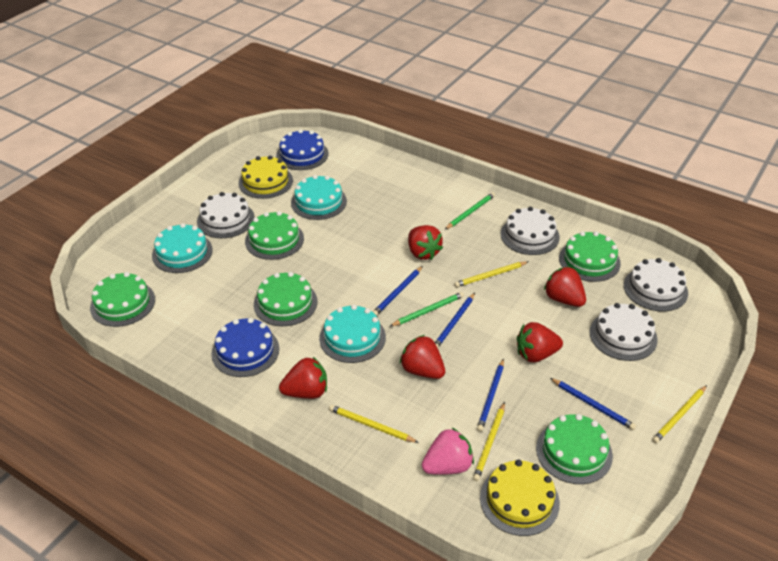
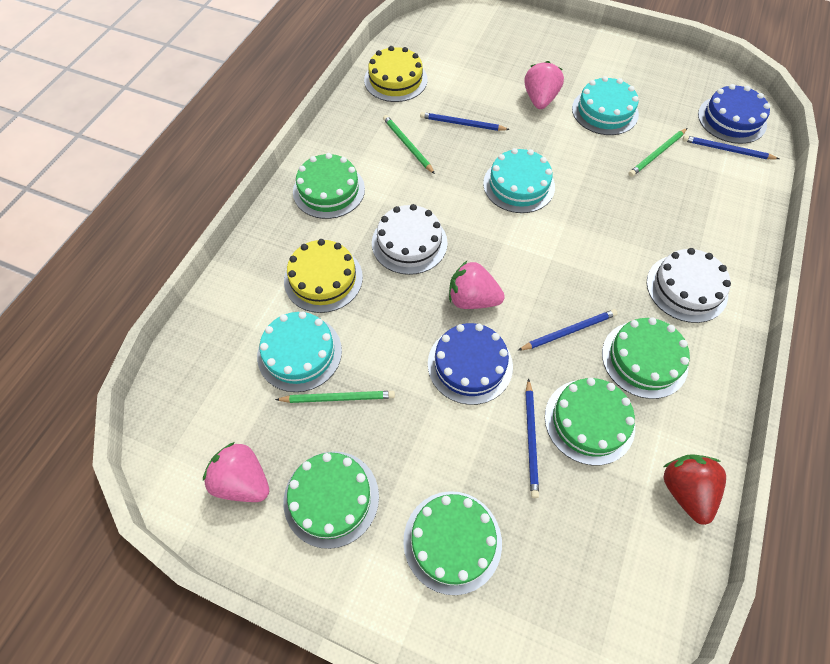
green pencil: [389,292,464,327] [445,192,495,229] = 2 -> [275,391,395,403] [383,115,435,174] [629,128,687,177] = 3
pink strawberry: [422,428,474,475] = 1 -> [203,442,269,502] [449,261,505,309] [524,61,564,109] = 3
red strawberry: [279,357,327,399] [400,335,445,379] [408,225,443,260] [517,322,563,362] [544,266,586,307] = 5 -> [663,454,726,525] = 1
white cake: [197,192,255,238] [501,207,560,255] [590,303,658,361] [624,258,688,311] = 4 -> [372,204,448,275] [647,248,731,323] = 2
yellow pencil: [329,405,419,443] [454,261,528,287] [473,402,505,481] [652,385,707,443] = 4 -> none = 0

